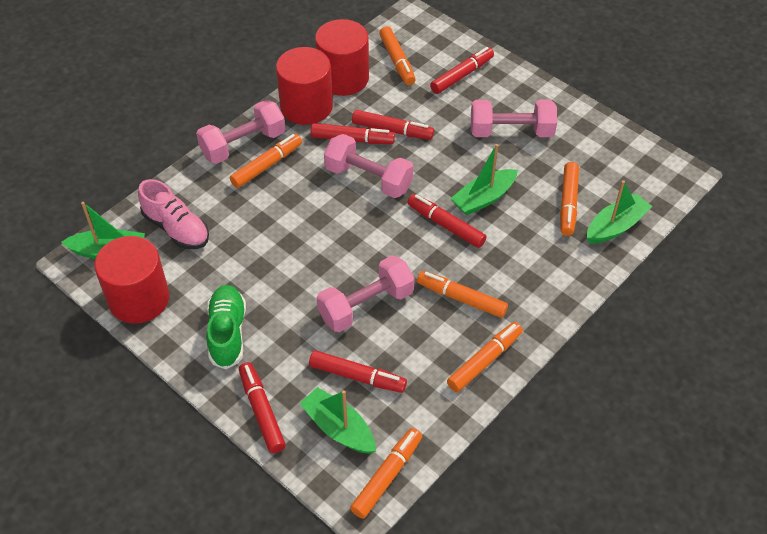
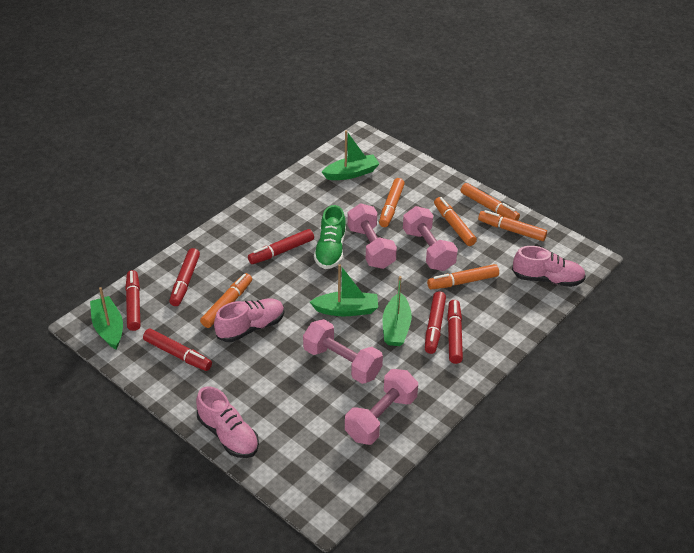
pink shoe: [138,179,209,249] = 1 -> [196,386,259,458] [214,298,284,342] [512,246,586,287] = 3
red cylinder: [94,236,169,324] [276,47,333,125] [315,19,369,96] = 3 -> none = 0

